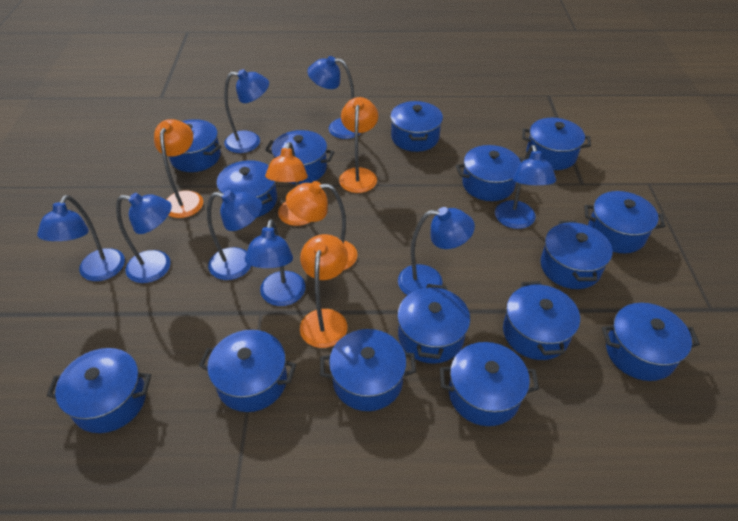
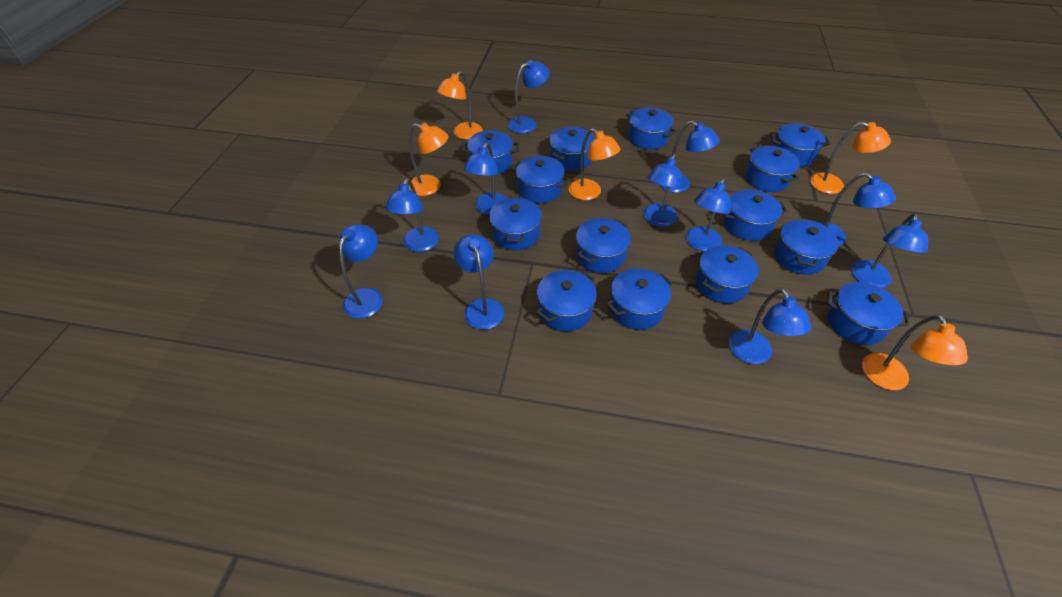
blue lamp: [37,195,125,281] [116,193,172,283] [207,190,262,280] [224,69,269,153] [244,219,305,306] [307,56,361,139] [398,207,475,295] [495,145,556,229] = 8 -> [339,224,383,318] [385,178,439,252] [453,234,504,330] [463,143,507,215] [508,60,550,134] [643,154,682,227] [659,121,720,193] [686,178,731,251] [729,288,811,364] [818,173,896,246] [851,213,928,288] = 11
blue pot: [47,348,151,433] [169,119,221,172] [199,330,296,412] [217,160,277,217] [265,130,334,184] [320,329,416,411] [390,101,443,152] [397,284,470,364] [440,342,539,426] [456,145,524,201] [503,281,580,360] [522,118,591,170] [541,221,612,289] [584,191,665,253] [602,303,700,381] = 15 -> [461,130,519,174] [489,197,542,250] [511,156,570,203] [536,270,597,331] [549,127,595,171] [576,218,631,273] [606,268,673,330] [626,107,677,150] [695,245,759,303] [724,189,788,241] [745,145,800,192] [770,123,830,167] [774,218,839,275] [827,282,909,345] = 14

